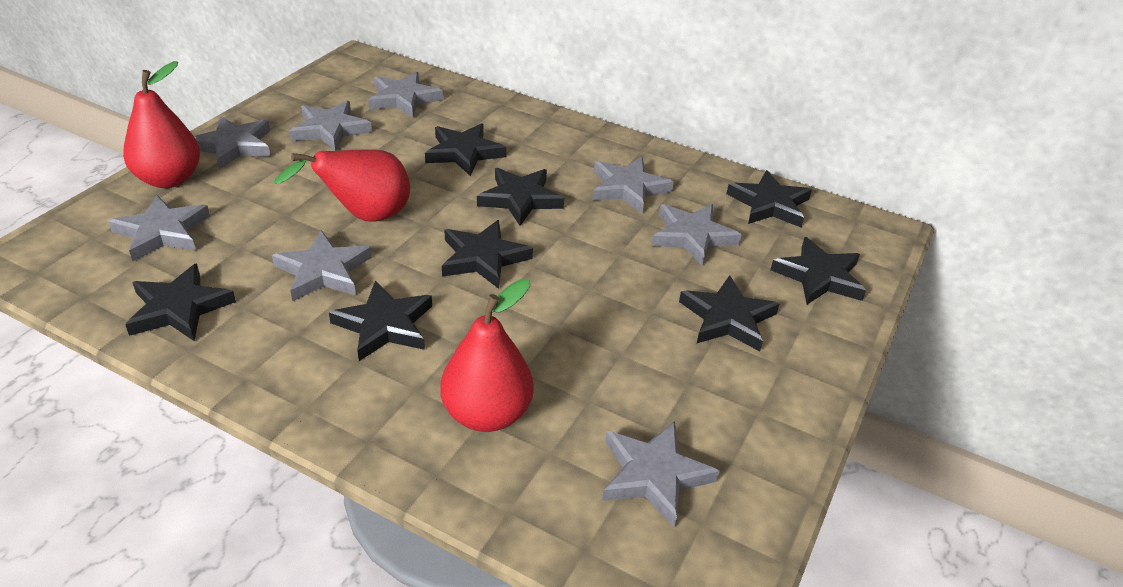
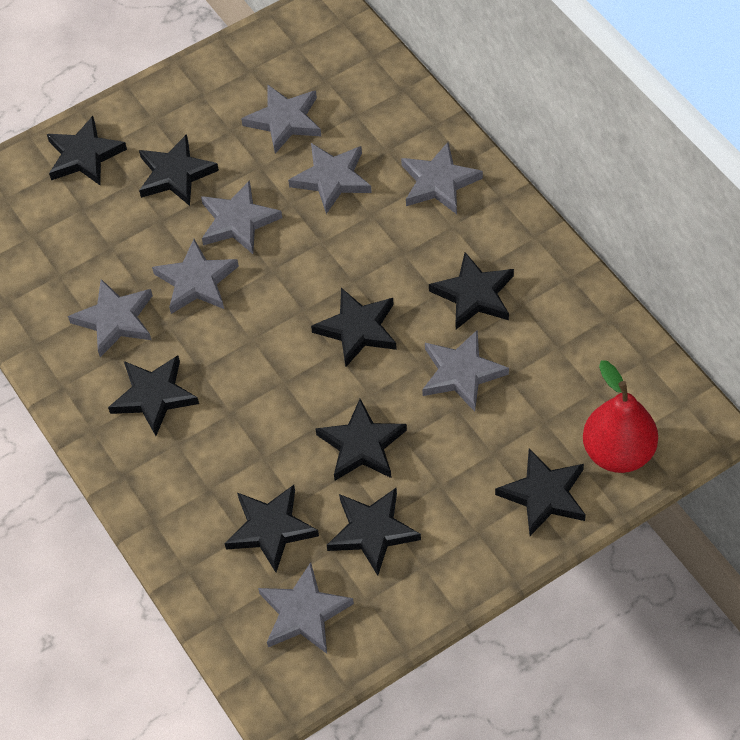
black star: [125,263,236,341] [329,281,432,361] [425,123,506,176] [442,220,533,289] [477,168,564,226] [679,275,779,352] [726,170,812,227] [770,237,866,305] = 8 -> [47,116,127,185] [108,355,199,436] [139,134,219,206] [224,485,319,572] [311,288,397,367] [315,399,407,481] [327,488,421,576] [429,252,514,329] [495,449,586,536] = 9
red pear: [123,61,200,188] [274,150,410,221] [440,279,534,432] = 3 -> [583,360,658,473] = 1

